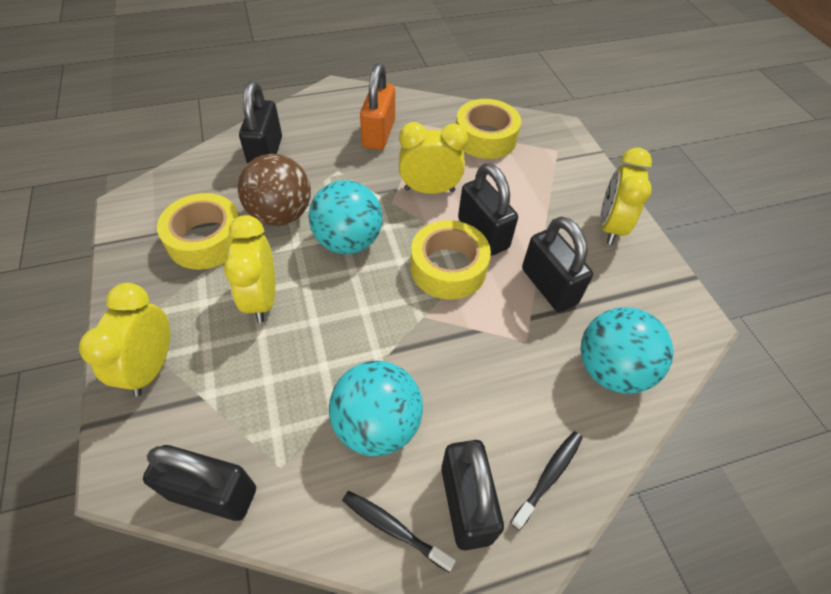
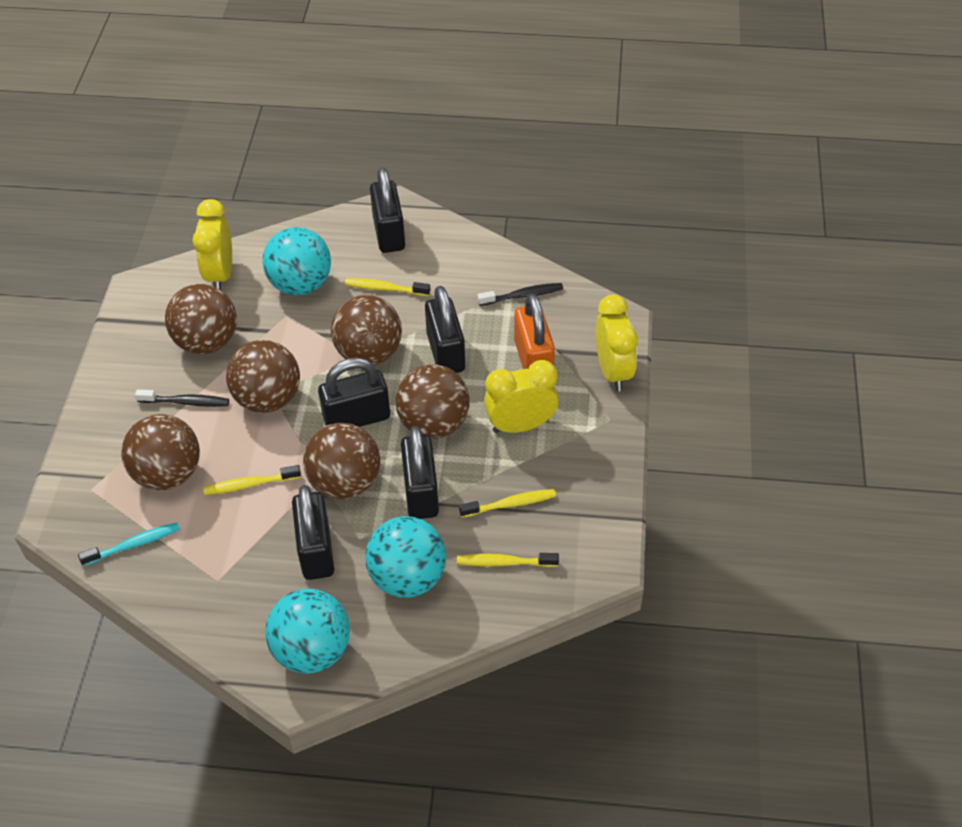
brown ball: [238,154,311,226] = 1 -> [122,414,200,490] [165,284,237,354] [226,340,300,413] [303,423,380,499] [331,295,402,365] [396,365,470,439] = 6
turquoise toothbrush: none = 0 -> [78,523,180,566] = 1
yellow clock: [79,283,170,396] [224,215,275,323] [399,122,468,194] [600,148,652,245] = 4 -> [193,199,232,290] [484,360,558,433] [595,295,638,391] = 3
yellow tape: [157,193,239,270] [410,220,491,299] [456,99,521,159] = 3 -> none = 0
yellow toothbrush: none = 0 -> [203,465,301,495] [345,278,431,296] [457,553,559,567] [459,489,556,518] = 4

